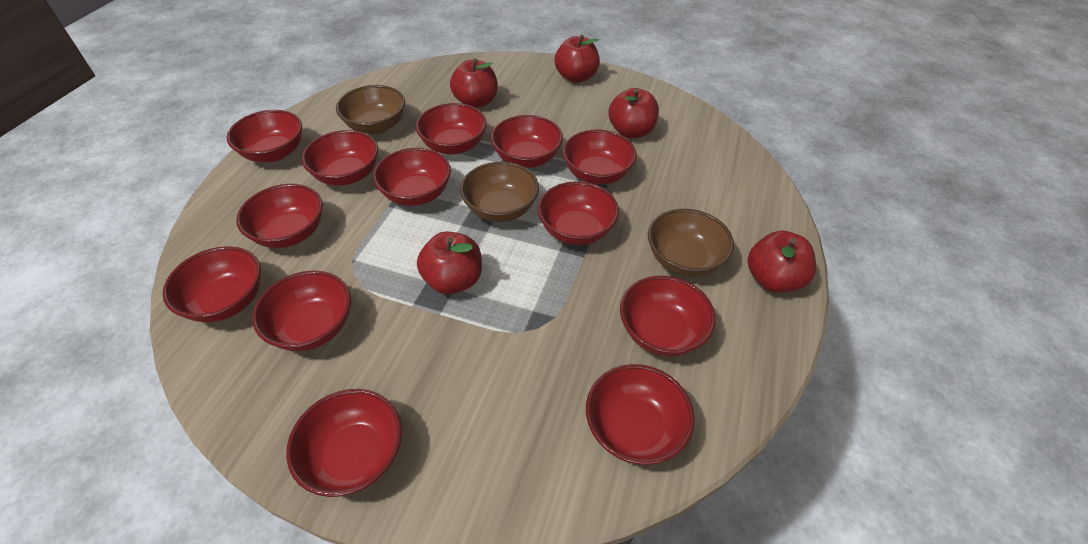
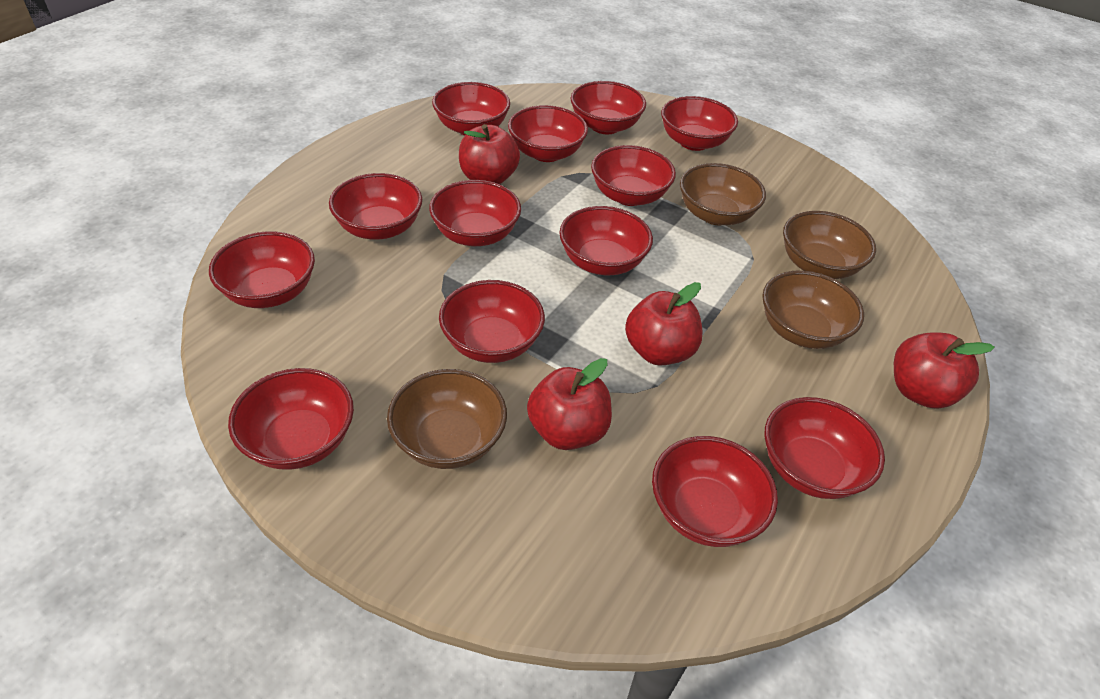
brown bowl: [336,85,405,134] [460,162,539,222] [648,209,734,277] = 3 -> [387,369,507,469] [680,163,766,225] [762,270,864,349] [783,211,876,279] = 4
red apple: [417,231,482,294] [450,59,498,108] [555,35,600,83] [609,88,659,138] [748,230,816,293] = 5 -> [459,124,520,184] [527,358,612,450] [625,282,703,366] [894,333,995,409] = 4

